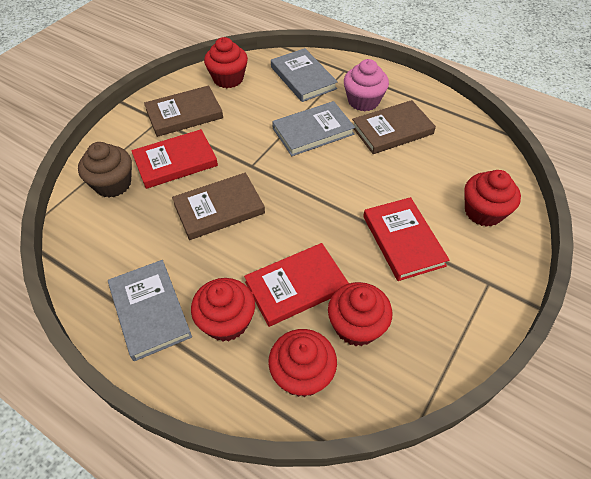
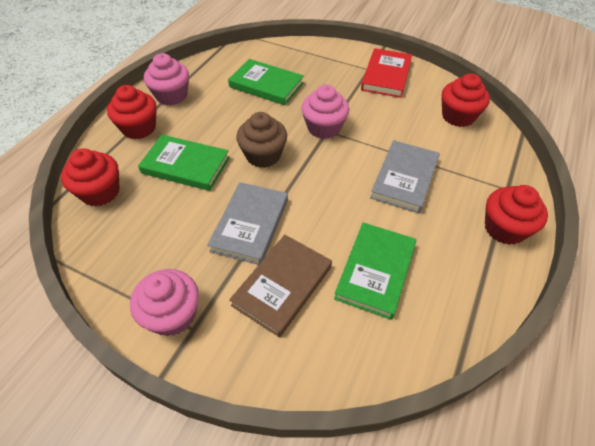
brown book: [144,85,223,137] [172,173,265,240] [352,100,436,154] = 3 -> [229,235,332,338] = 1
green book: none = 0 -> [138,135,230,191] [228,59,304,105] [334,222,416,320] = 3
grey book: [108,260,192,361] [271,48,338,102] [272,101,355,156] = 3 -> [207,182,288,265] [370,140,440,213] = 2
pink cupcake: [344,59,389,111] = 1 -> [130,269,199,336] [144,53,189,106] [301,85,349,139] = 3
red book: [131,129,218,189] [244,243,349,327] [363,197,449,281] = 3 -> [361,48,412,98] = 1
red cupcake: [191,278,255,341] [204,37,248,88] [268,329,337,397] [328,282,392,346] [464,170,521,227] = 5 -> [61,148,119,206] [107,85,157,139] [442,73,490,127] [485,185,548,245] = 4

